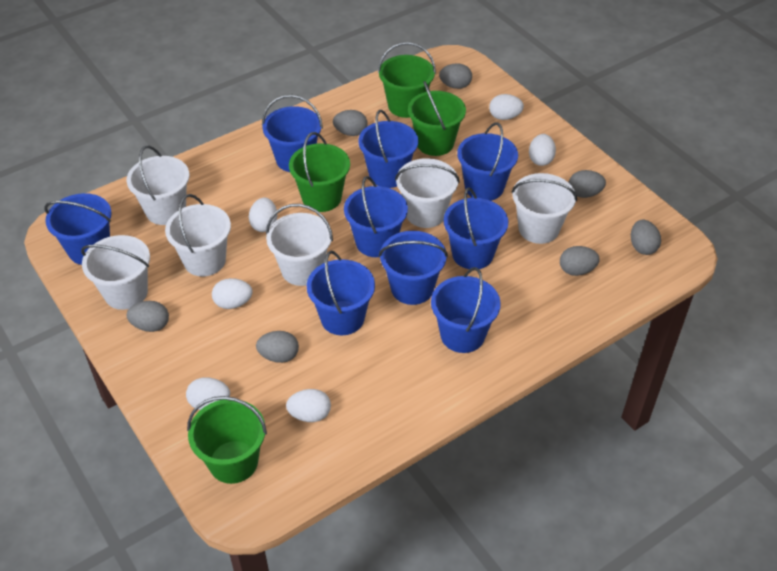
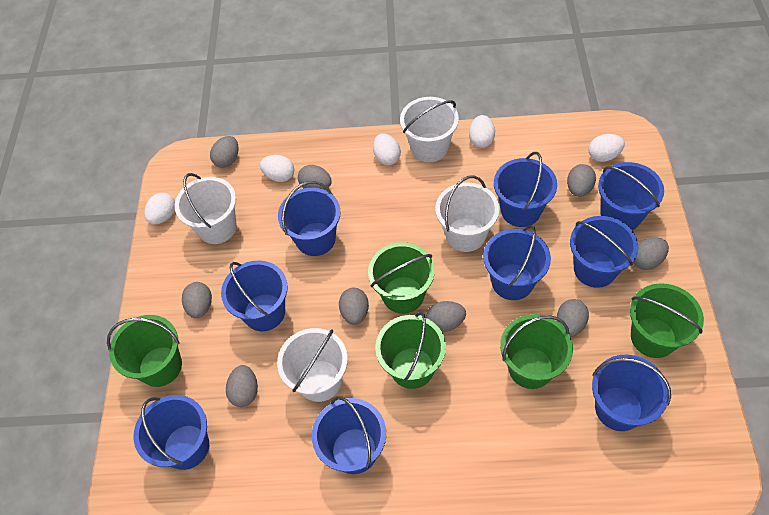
green bucket: [187,396,267,484] [289,132,350,212] [378,42,436,118] [408,81,466,156] = 4 -> [107,315,182,387] [368,242,435,314] [375,312,446,389] [500,314,573,389] [630,283,704,358] = 5
grey egg: [127,301,169,332] [256,331,299,363] [333,110,368,136] [439,63,472,89] [560,246,600,276] [569,170,606,198] [631,220,661,255] = 7 -> [182,282,212,318] [210,136,239,168] [226,365,258,407] [298,165,332,190] [339,288,369,325] [426,301,466,332] [557,299,589,337] [567,164,596,197] [633,238,669,270] = 9
white bucket: [81,235,150,310] [126,145,189,225] [165,194,231,277] [266,204,333,286] [395,158,460,228] [511,173,577,244] = 6 -> [175,173,237,244] [277,328,348,402] [400,97,459,162] [435,175,499,252] = 4
white egg: [186,377,230,410] [212,278,253,309] [249,198,277,232] [286,389,331,422] [489,94,524,120] [529,134,556,166] = 6 -> [144,193,175,224] [260,155,294,182] [373,133,401,166] [469,115,495,148] [588,134,625,162] = 5

